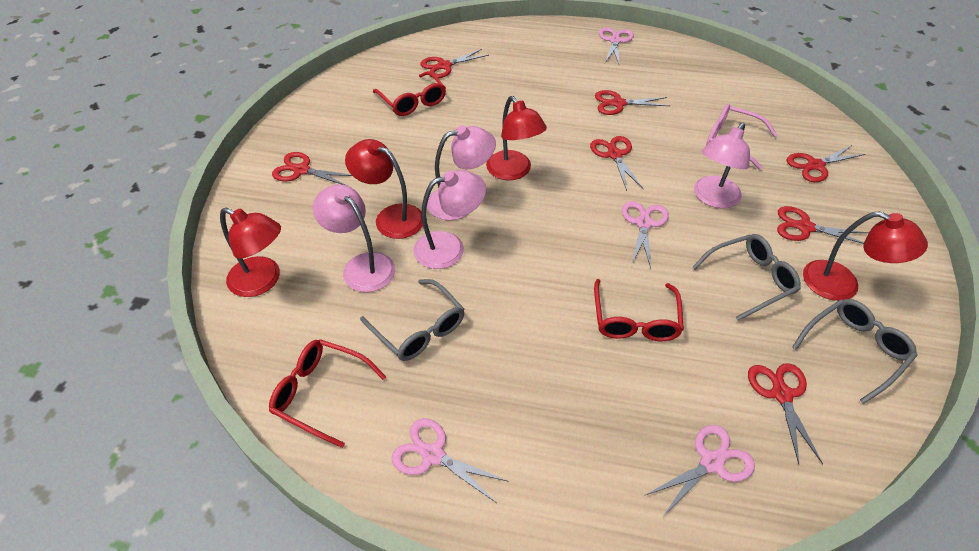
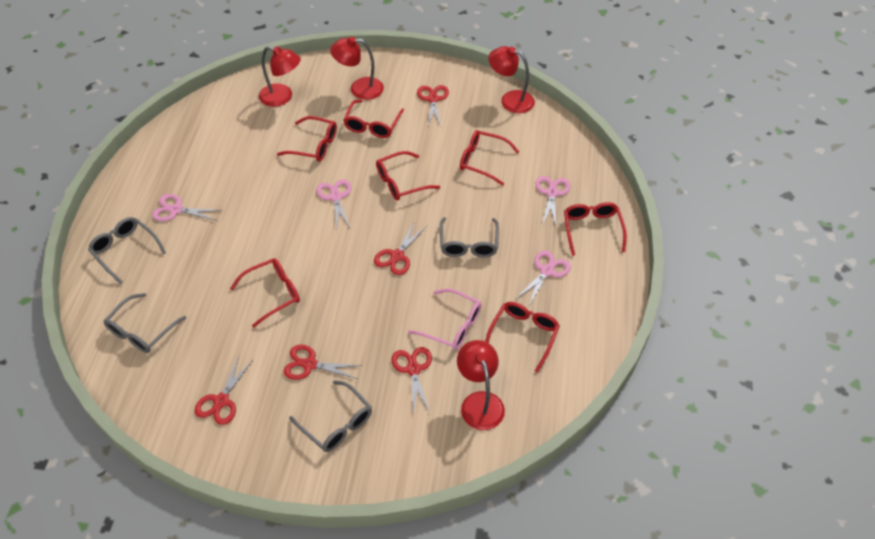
grey glasses: [360,279,464,361] [692,234,801,321] [792,299,917,404] = 3 -> [88,217,166,284] [104,293,186,353] [289,380,372,452] [440,217,499,257] = 4
pink lamp: [313,184,395,292] [413,170,486,269] [427,125,496,220] [694,123,750,208] = 4 -> none = 0
red glasses: [269,339,386,448] [373,71,446,116] [594,279,684,341] = 3 -> [230,258,300,328] [277,116,337,162] [343,100,404,138] [376,151,440,200] [460,130,519,186] [485,302,560,373] [564,202,627,256] = 7
red scissors: [272,152,352,185] [420,49,489,78] [590,136,644,191] [595,90,670,115] [748,363,823,464] [777,206,869,244] [787,145,865,182] = 7 -> [195,356,253,425] [284,345,362,380] [374,221,427,275] [391,347,432,415] [417,85,449,126] = 5

